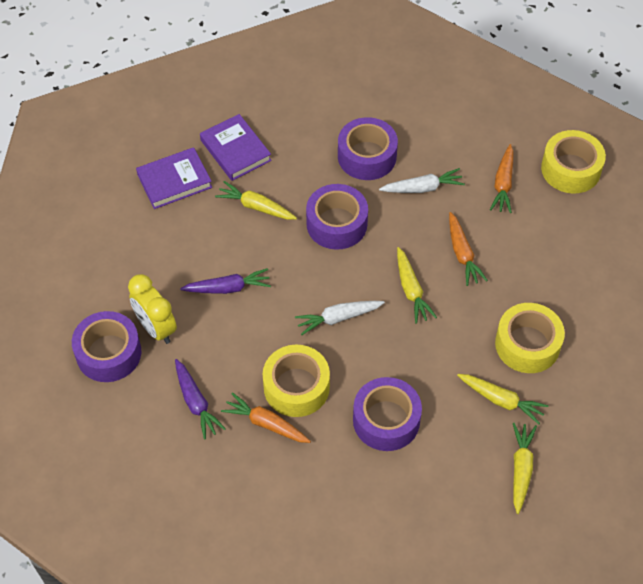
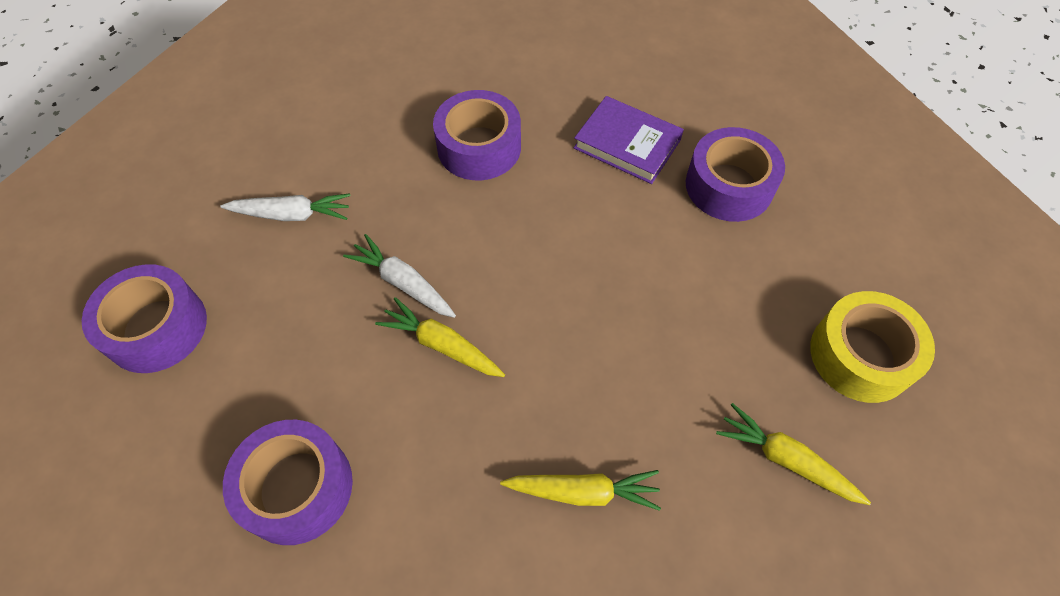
orange carrot: [221,392,311,443] [449,212,488,286] [490,144,514,213] = 3 -> none = 0
purple book: [136,147,212,209] [200,114,272,181] = 2 -> [574,96,684,184] = 1
purple carrot: [175,359,226,440] [180,268,271,294] = 2 -> none = 0
yellow carrot: [215,181,297,220] [397,247,437,324] [457,374,548,424] [513,423,537,514] = 4 -> [375,297,505,377] [500,470,661,511] [716,403,871,505] = 3
yellow clock: [128,274,177,344] = 1 -> none = 0
yellow tape: [263,345,330,417] [495,303,565,373] [541,130,606,193] = 3 -> [810,291,935,403] = 1

